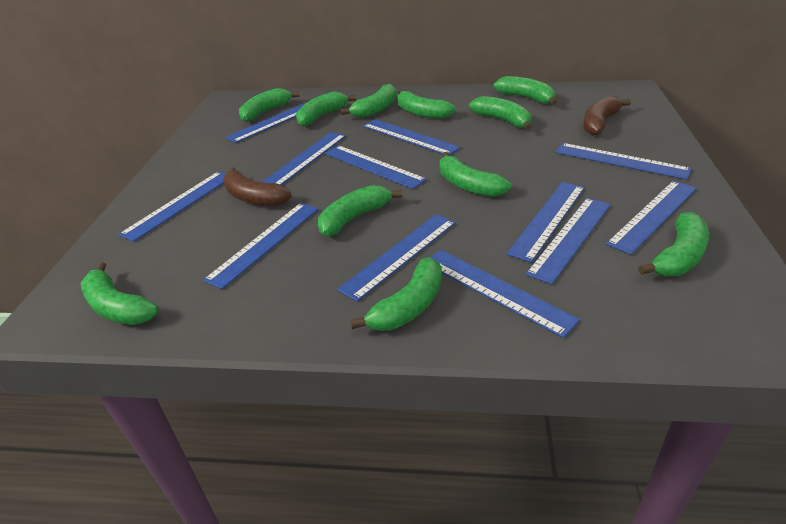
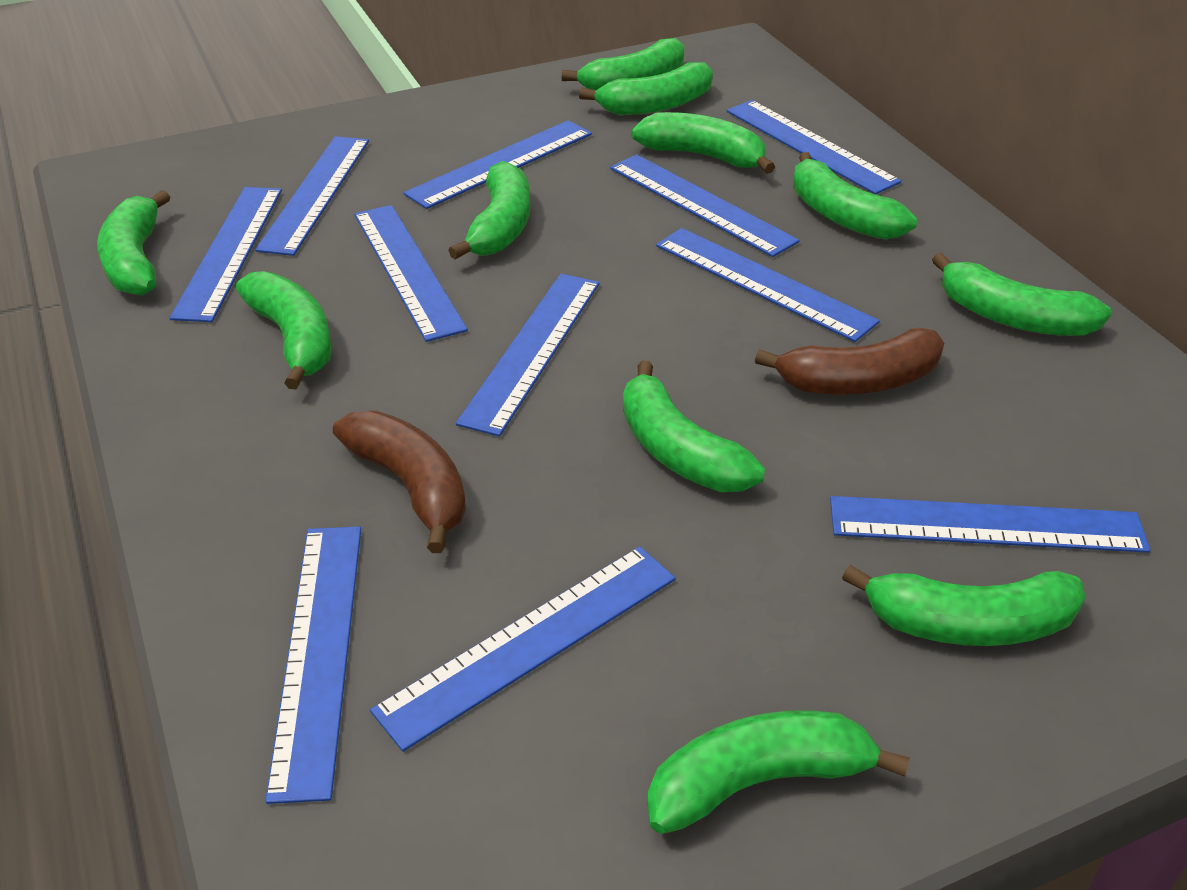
blue ruler: [118,171,225,242] [203,203,319,289] [225,102,307,143] [262,132,346,185] [324,145,427,189] [337,214,456,302] [363,119,460,155] [431,250,580,338] [506,182,585,263] [526,198,611,285] [555,143,692,180] [606,181,697,255] = 12 -> [170,187,282,322] [255,136,369,256] [265,527,361,804] [354,205,468,342] [370,547,675,752] [403,120,592,209] [456,274,599,436] [610,154,800,257] [656,228,880,342] [727,100,901,194] [830,496,1150,553] = 11

